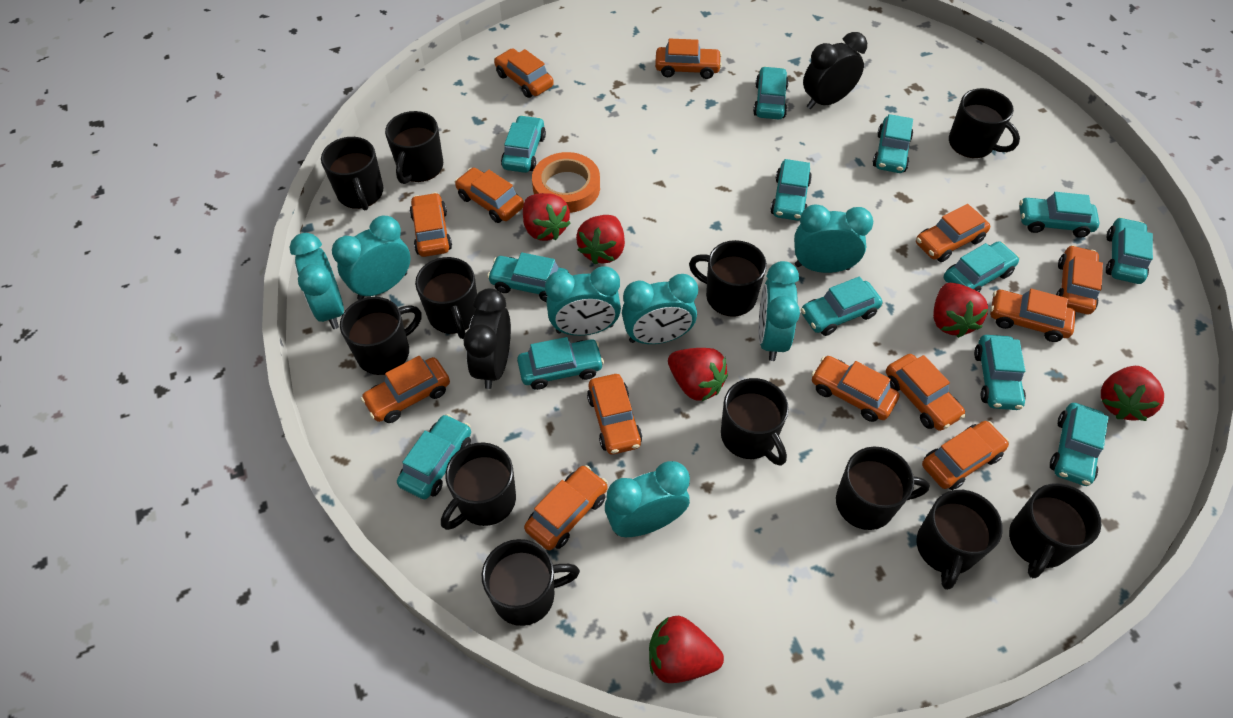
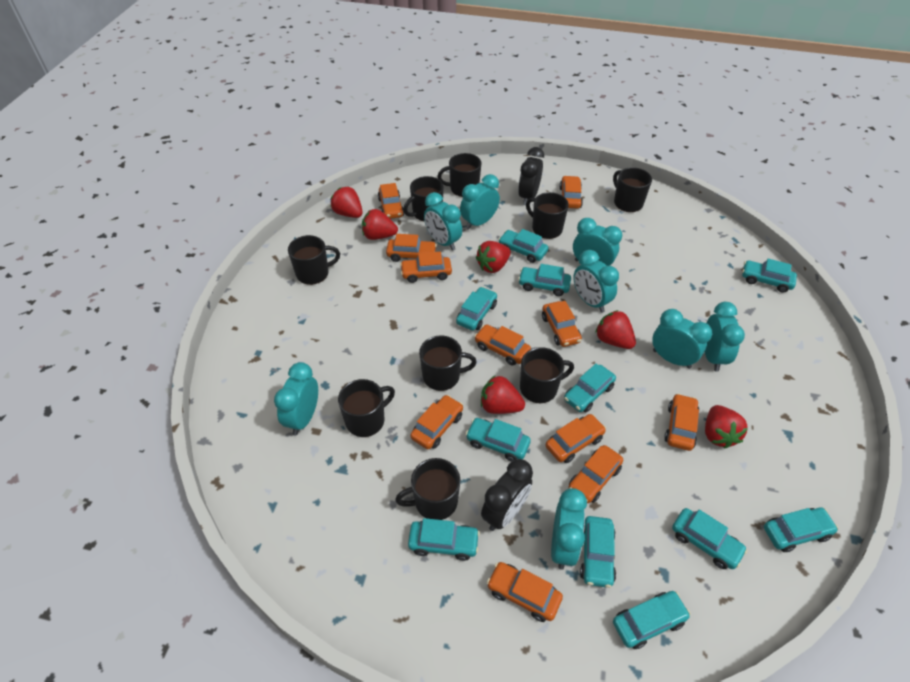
black mug: [321,137,383,210] [340,297,422,375] [385,111,443,184] [415,257,477,339] [441,443,516,530] [482,539,580,626] [689,240,767,317] [721,378,789,466] [836,447,930,530] [916,490,1003,590] [949,88,1020,158] [1009,483,1101,578] = 12 -> [288,235,340,285] [338,379,395,437] [395,458,460,520] [403,176,444,222] [419,335,477,391] [437,153,481,197] [520,347,574,403] [526,192,569,239] [613,167,652,212] = 9
orange car: [361,356,450,423] [410,192,452,257] [455,168,524,223] [494,48,554,98] [524,465,608,550] [587,374,642,454] [655,39,722,79] [811,356,900,422] [886,354,966,431] [916,204,990,262] [922,421,1009,490] [990,289,1076,342] [1056,245,1103,314] = 13 -> [378,183,404,219] [386,234,437,262] [400,252,452,283] [410,395,463,449] [474,324,531,366] [487,562,563,622] [542,301,582,347] [546,414,606,463] [559,176,583,209] [569,445,623,503] [664,393,699,451] = 11
orange tape: [532,152,600,213] = 1 -> none = 0
turquoise car: [397,414,471,499] [487,252,569,302] [501,115,546,173] [517,337,604,390] [753,66,789,120] [770,159,812,221] [801,277,882,336] [873,114,913,173] [944,241,1020,292] [974,335,1026,410] [1020,192,1099,238] [1050,403,1109,486] [1106,217,1153,284] = 13 -> [408,518,480,561] [456,287,497,330] [466,418,531,461] [498,229,549,263] [518,264,571,296] [564,364,616,412] [580,516,616,588] [613,591,691,649] [672,508,748,569] [742,259,797,293] [764,507,838,552] = 11
turquoise clock: [290,233,344,329] [332,216,410,300] [545,266,621,336] [605,461,690,537] [622,274,698,344] [759,261,800,361] [794,204,873,273] = 7 -> [274,362,318,436] [424,192,462,251] [460,174,500,230] [551,488,587,570] [573,218,622,266] [573,250,619,313] [652,309,712,369] [705,302,745,372] = 8

